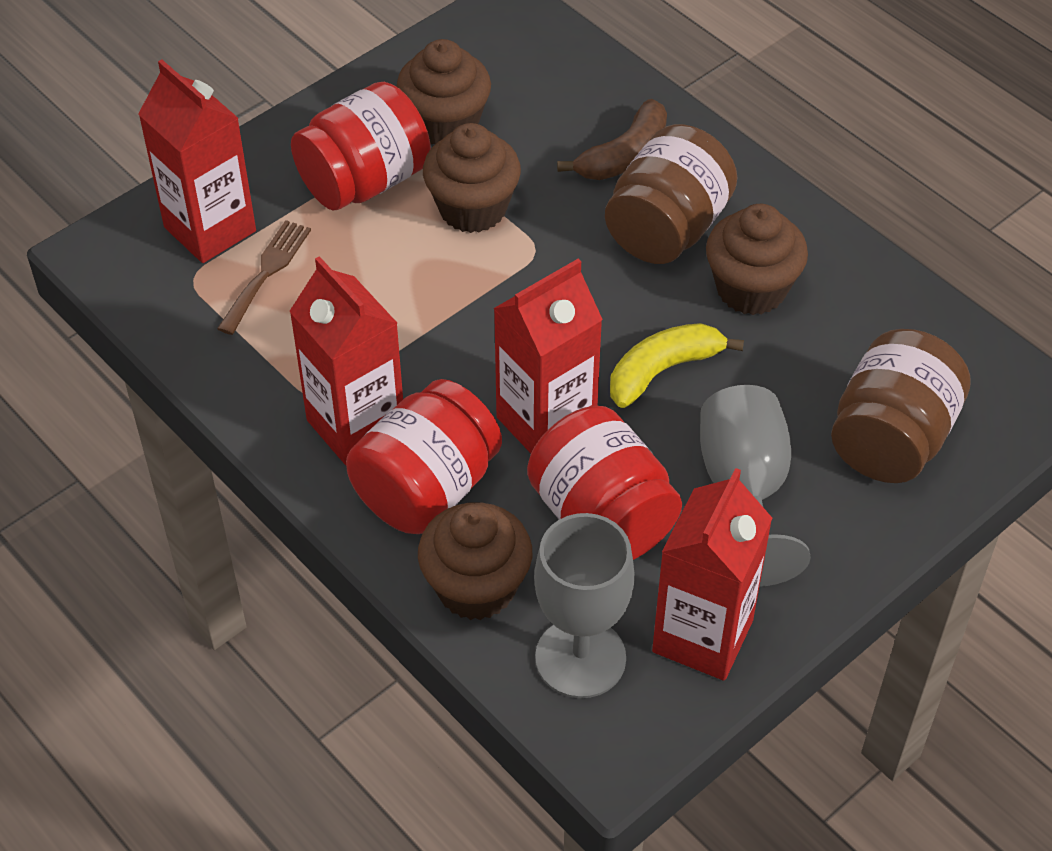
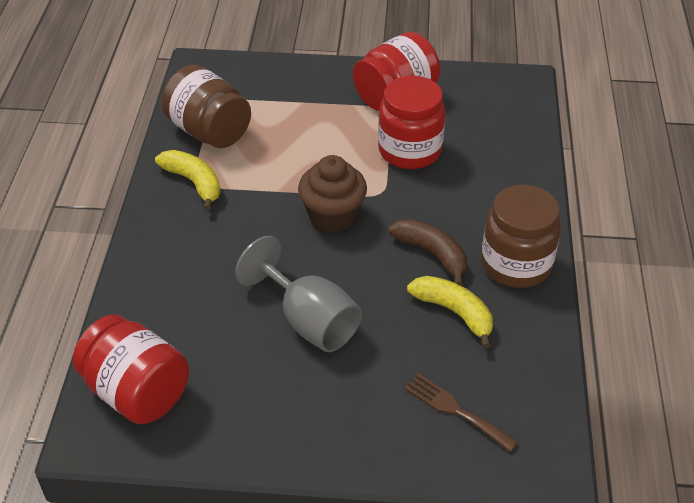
brown cupcake: [396,39,491,145] [418,502,532,620] [423,123,521,233] [706,204,808,315] = 4 -> [298,155,367,233] = 1
grey goblet: [534,513,635,698] [700,385,811,587] = 2 -> [235,236,362,352] = 1
red carton: [138,59,256,263] [289,256,403,465] [493,259,603,453] [652,468,772,680] = 4 -> none = 0
yellow banana: [610,323,744,408] = 1 -> [155,150,220,211] [407,276,493,348] = 2

